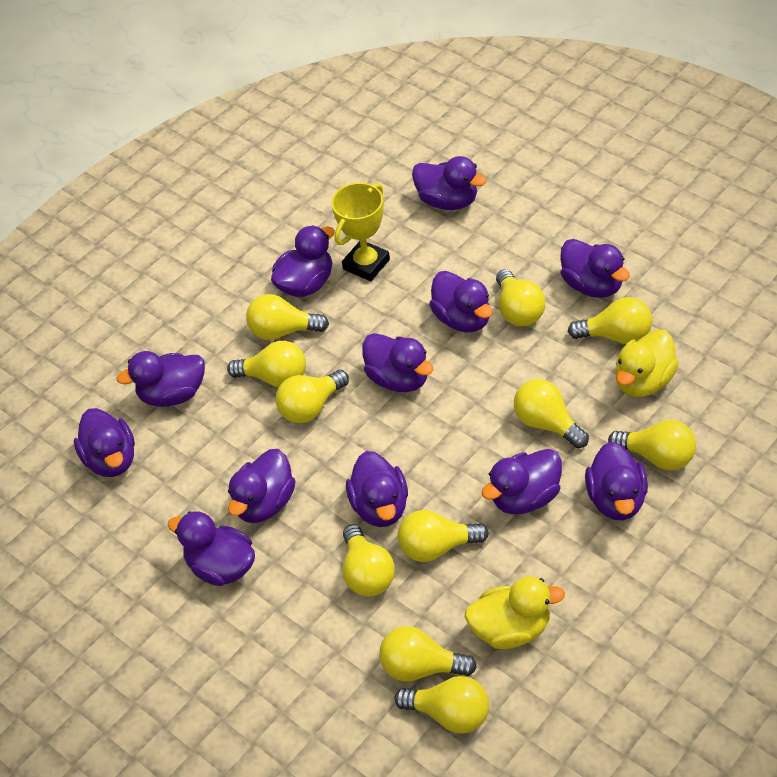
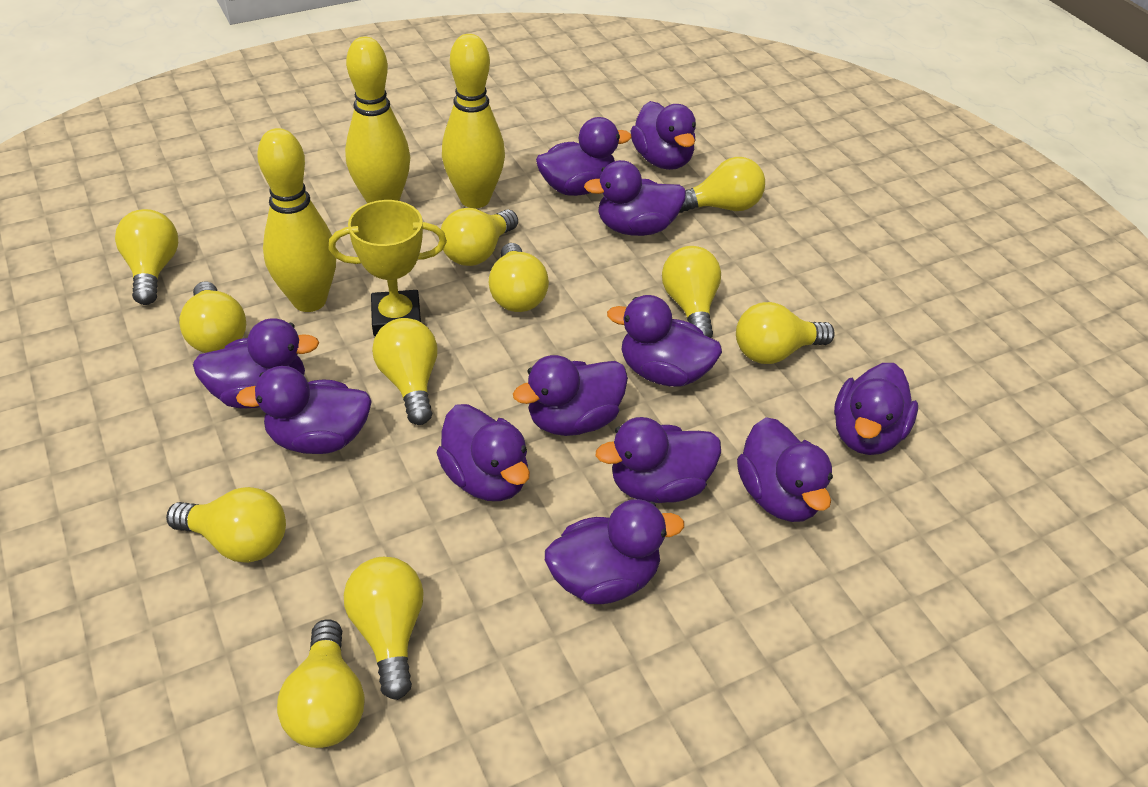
yellow bowling pin: none = 0 -> [257,128,336,312] [345,37,410,203] [442,34,505,208] = 3
yellow duck: [464,576,565,649] [615,329,679,397] = 2 -> none = 0

